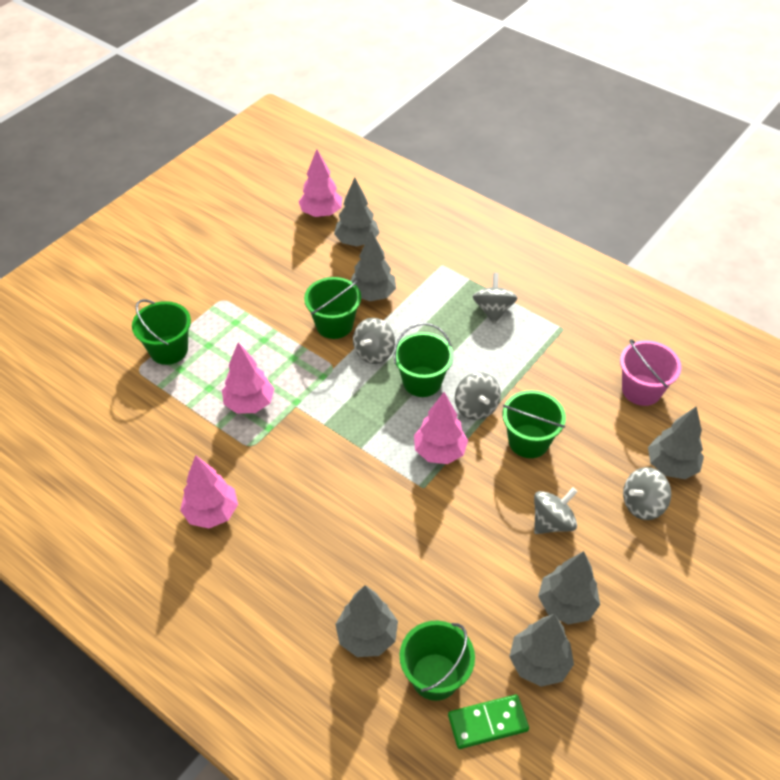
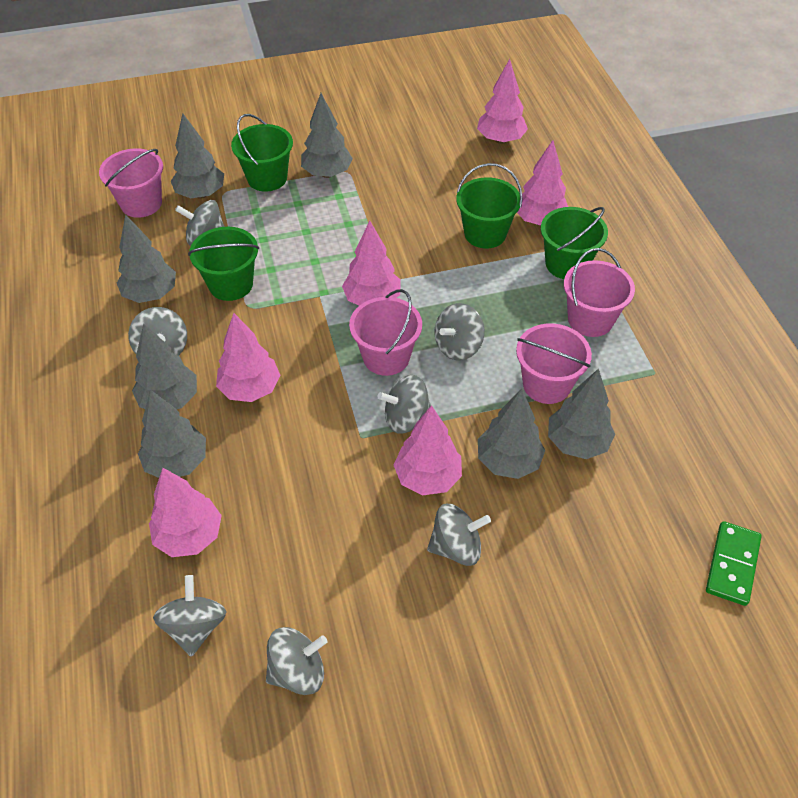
green bucket: [132,299,191,365] [304,277,361,339] [394,323,454,397] [400,621,475,701] [502,390,566,458] = 5 -> [188,227,259,301] [231,114,293,192] [456,163,523,249] [541,207,608,279] = 4
grey spinning top: [353,318,395,364] [455,372,501,420] [473,273,517,324] [534,488,578,534] [623,467,671,520] = 5 -> [128,307,187,356] [153,575,227,657] [175,200,225,246] [266,627,327,695] [378,375,431,434] [427,504,491,566] [435,303,485,361] = 7
grey tree: [334,178,380,246] [335,585,398,657] [350,231,396,301] [509,614,574,687] [538,551,600,624] [648,406,704,479] = 6 -> [117,214,176,303] [132,323,197,410] [138,389,206,478] [171,114,224,199] [301,93,353,178] [478,388,545,479] [548,368,615,459] = 7
pink bucket: [620,339,681,406] = 1 -> [99,148,163,218] [349,289,422,376] [516,323,592,404] [564,248,635,337] = 4
pink tree: [180,455,238,528] [222,342,274,414] [298,149,342,217] [414,392,468,464] = 4 -> [149,468,222,557] [216,313,280,402] [342,221,401,305] [393,405,462,496] [477,59,528,144] [517,140,568,226] = 6

